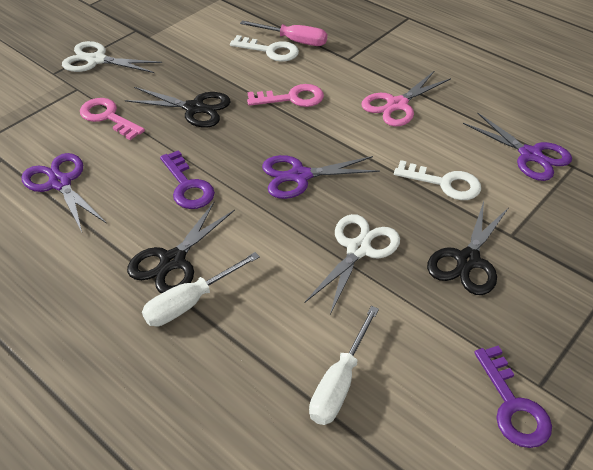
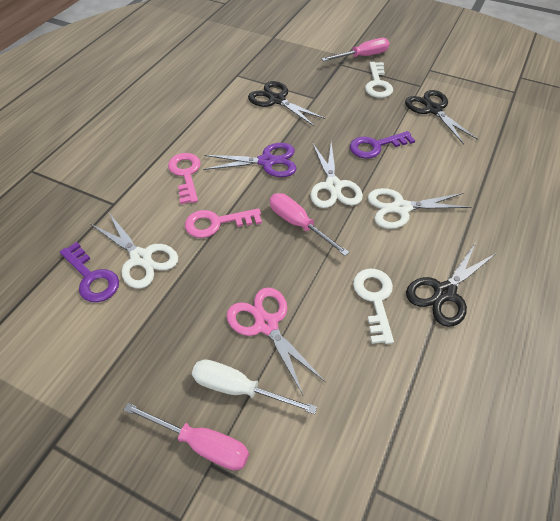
pink screwdriver: [240,21,327,46] = 1 -> [124,403,249,471] [270,193,349,256] [322,38,390,62] = 3
purple scissors: [22,153,106,232] [262,155,380,199] [463,112,572,181] = 3 -> [203,143,297,177] = 1
white scissors: [62,41,162,73] [305,214,400,315] = 2 -> [90,213,178,289] [310,142,363,208] [368,188,471,229] = 3
white screwdriver: [142,252,260,326] [309,306,379,425] = 2 -> [192,359,317,414] = 1

